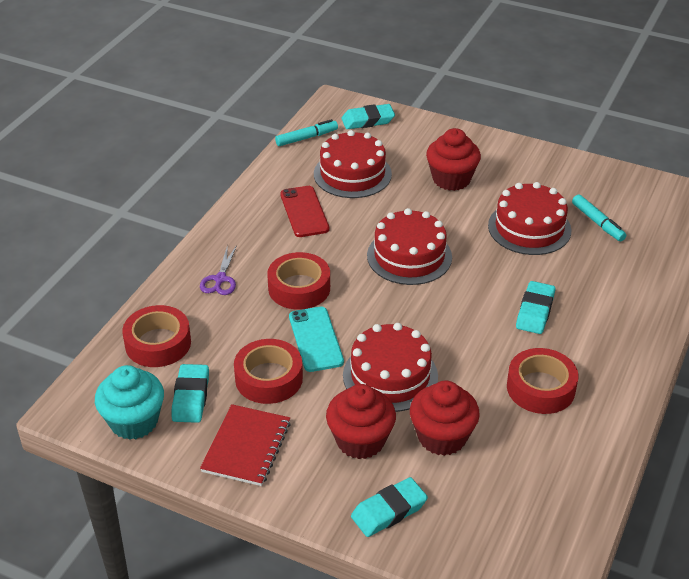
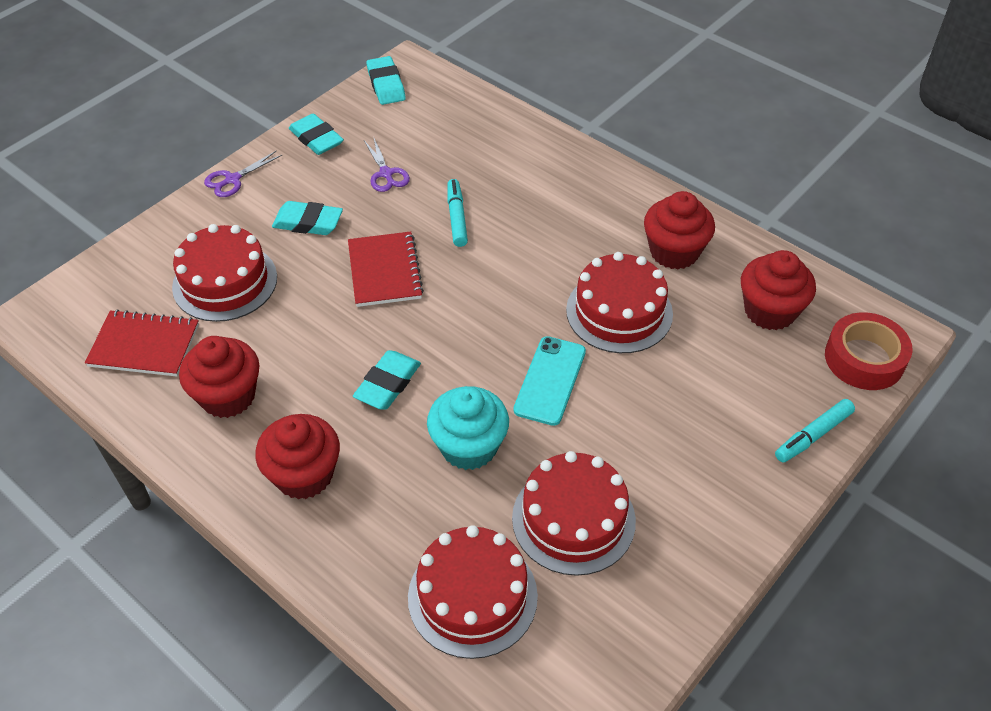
purple scissors: [200,245,237,295] = 1 -> [204,151,282,197] [364,136,410,192] = 2
red cupcake: [326,384,396,459] [410,381,480,456] [426,128,481,191] = 3 -> [179,336,259,418] [255,414,340,499] [644,191,715,269] [741,250,816,330] = 4
red notebook: [200,404,291,486] = 1 -> [85,309,199,377] [348,231,424,307] = 2
red phone: [280,186,329,237] = 1 -> none = 0
red tape: [122,305,191,367] [234,339,303,404] [267,252,330,310] [507,348,578,414] = 4 -> [825,312,913,390] = 1

